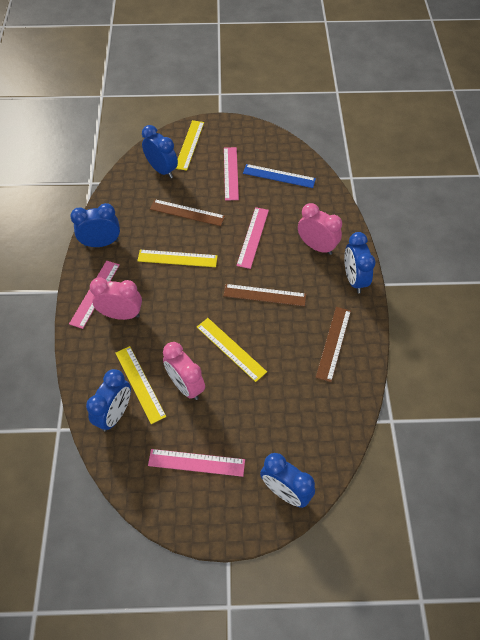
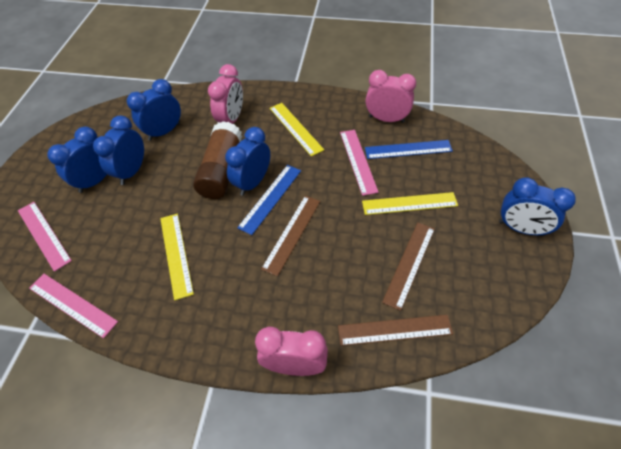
blue ruler: [243,164,316,188] = 1 -> [237,165,301,235] [365,140,453,159] = 2
brown glue stick: none = 0 -> [193,121,242,199] = 1
pink ruler: [69,261,120,329] [148,449,245,477] [224,147,239,200] [236,207,269,269] = 4 -> [18,202,72,272] [29,274,118,338] [340,130,379,196] = 3
yellow ruler: [116,346,166,424] [137,250,218,267] [176,120,204,171] [197,318,267,382] = 4 -> [160,214,194,300] [270,103,324,156] [362,192,458,215] = 3

